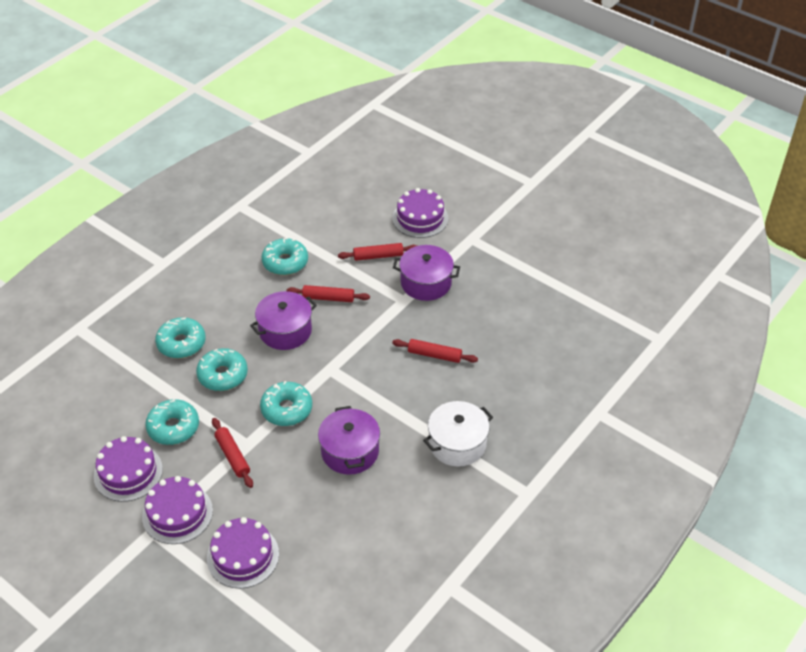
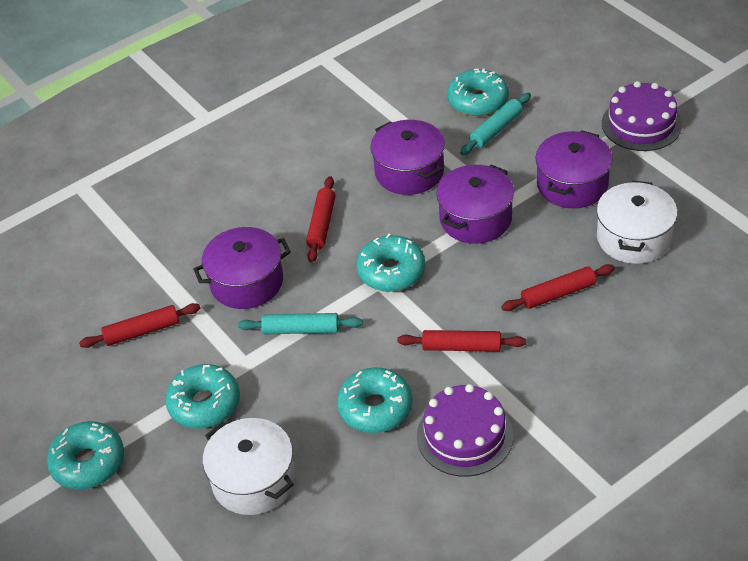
purple cake: [94,436,163,502] [142,476,213,544] [207,517,279,589] [393,188,448,238] = 4 -> [417,384,513,477] [602,81,682,151] = 2
purple pot: [250,291,317,350] [318,406,380,475] [393,245,460,301] = 3 -> [193,227,291,309] [370,120,445,195] [436,164,514,244] [536,130,613,209] = 4
turquoise rolling pin: none = 0 -> [238,313,363,334] [460,93,531,155] = 2
white pot: [423,401,493,467] = 1 -> [203,418,295,515] [597,180,677,264] = 2

